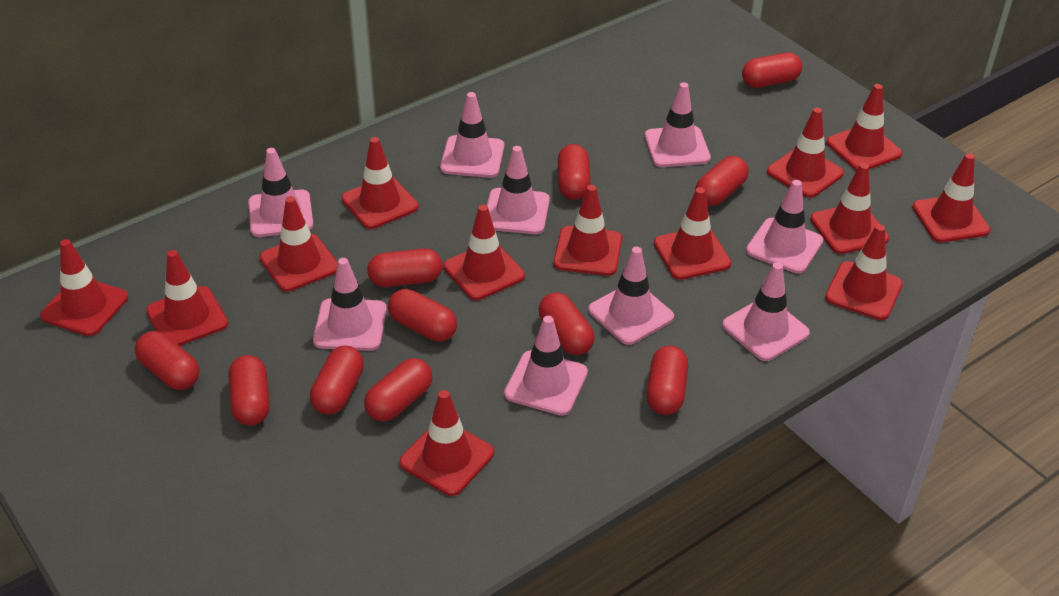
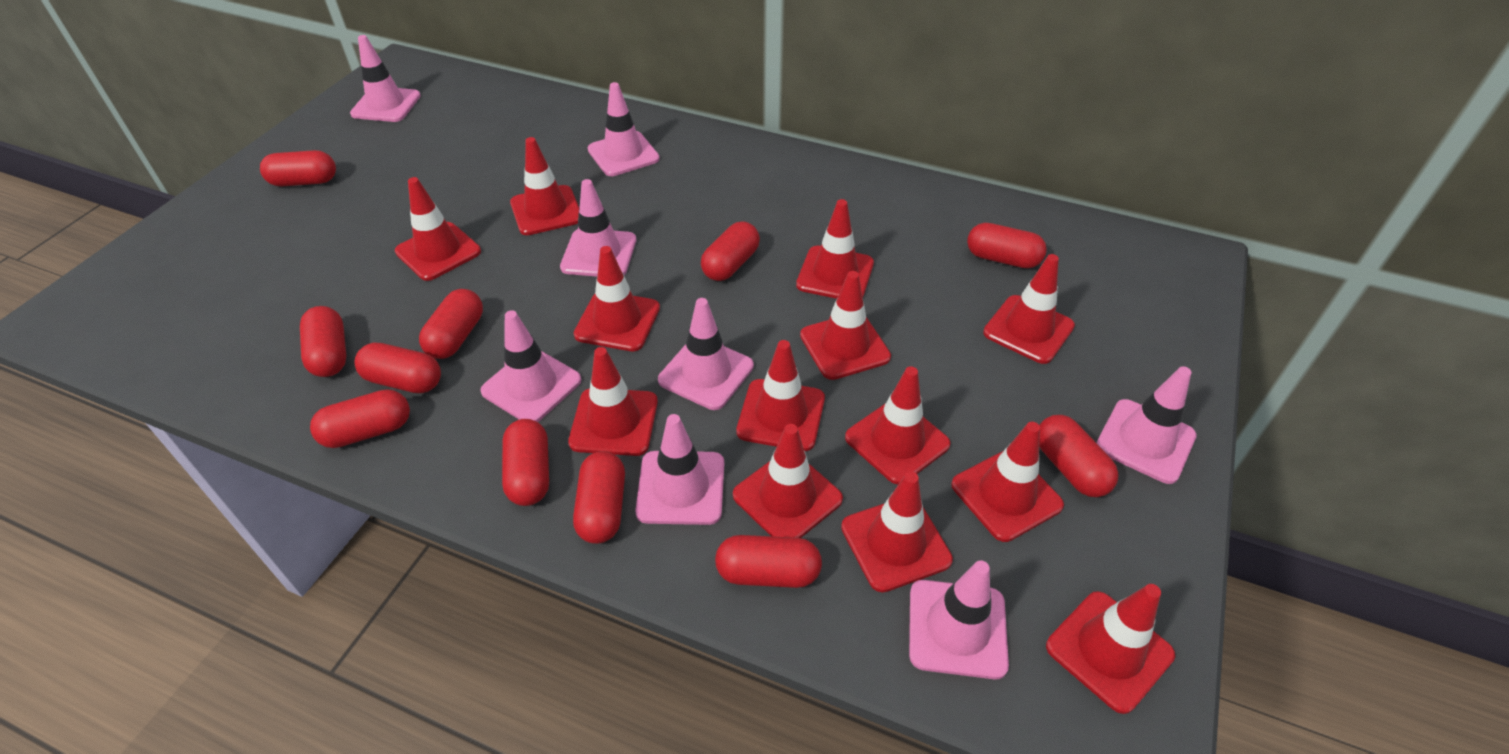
pink traffic cone: [248,148,313,237] [313,258,387,351] [440,92,504,178] [487,146,550,234] [504,316,588,416] [588,247,674,345] [645,82,711,167] [722,262,810,361] [746,180,824,274] = 9 -> [350,35,421,122] [480,310,581,422] [560,179,636,277] [588,82,660,176] [635,414,724,525] [658,298,754,410] [909,560,1009,679] [1096,366,1197,484] = 8

